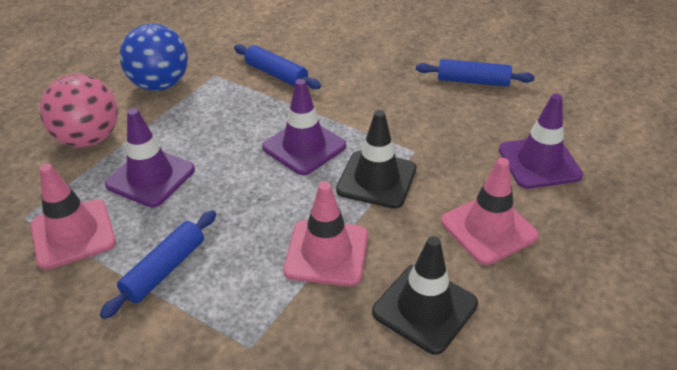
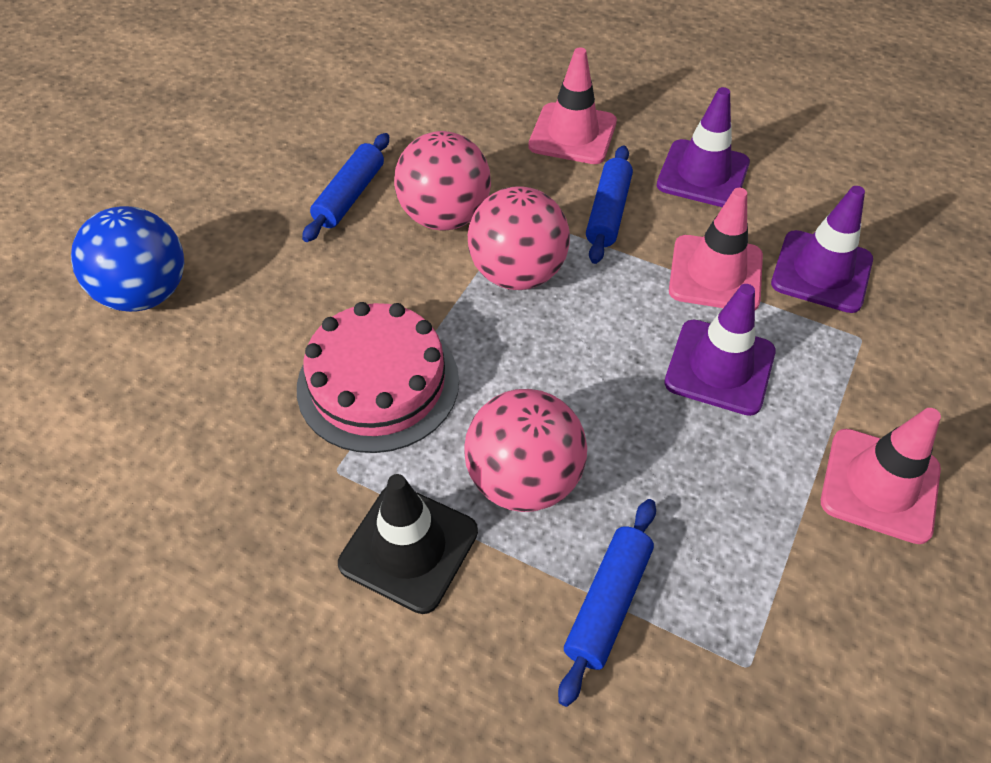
black traffic cone: [336,110,416,209] [372,236,478,355] = 2 -> [338,474,478,614] = 1
pink ball: [40,74,118,147] = 1 -> [394,131,491,230] [464,389,587,512] [468,186,570,290] = 3
pink cake: none = 0 -> [297,302,459,453] = 1

